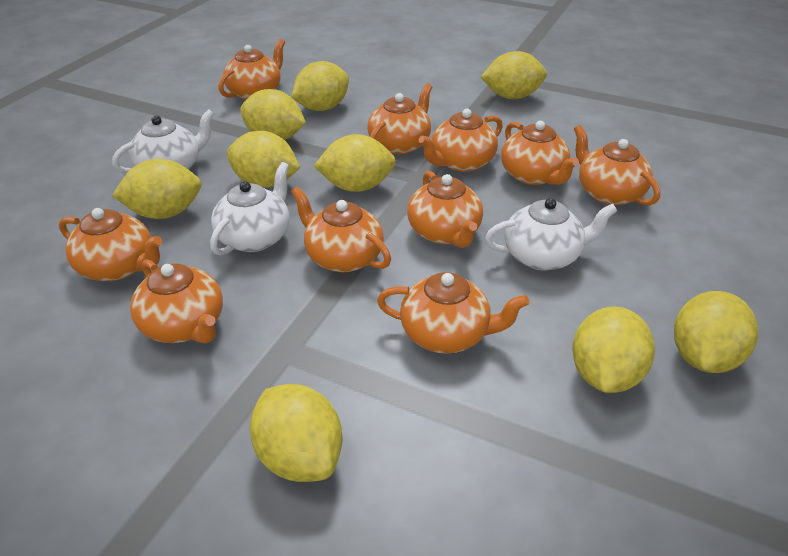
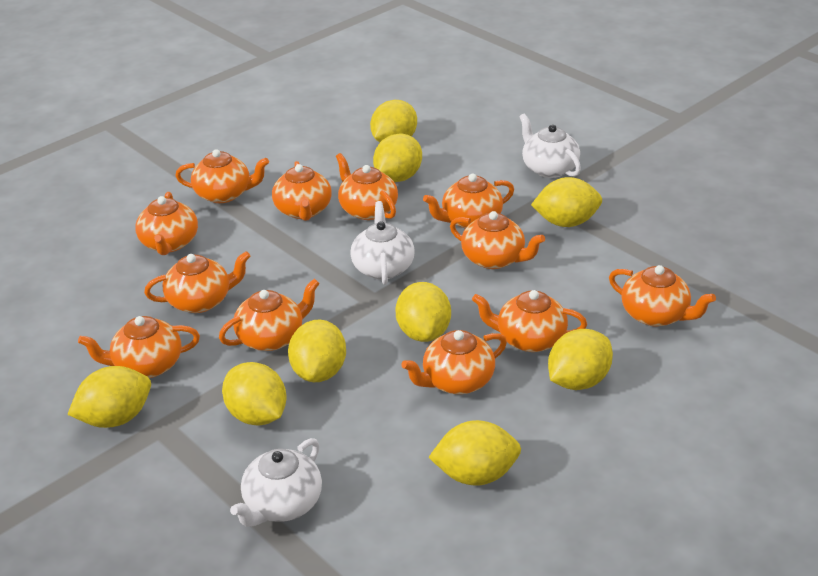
orange teapot: [59,208,162,281] [130,259,223,343] [218,39,285,100] [291,186,391,272] [367,83,432,155] [377,272,529,353] [407,171,483,248] [419,109,503,172] [501,121,579,185] [574,125,660,206] = 10 -> [78,316,200,378] [135,192,198,255] [144,251,251,313] [175,149,269,203] [219,279,320,351] [272,161,332,221] [336,153,398,220] [401,330,507,394] [423,174,514,229] [450,211,545,269] [472,290,587,352] [609,265,716,326] = 12

